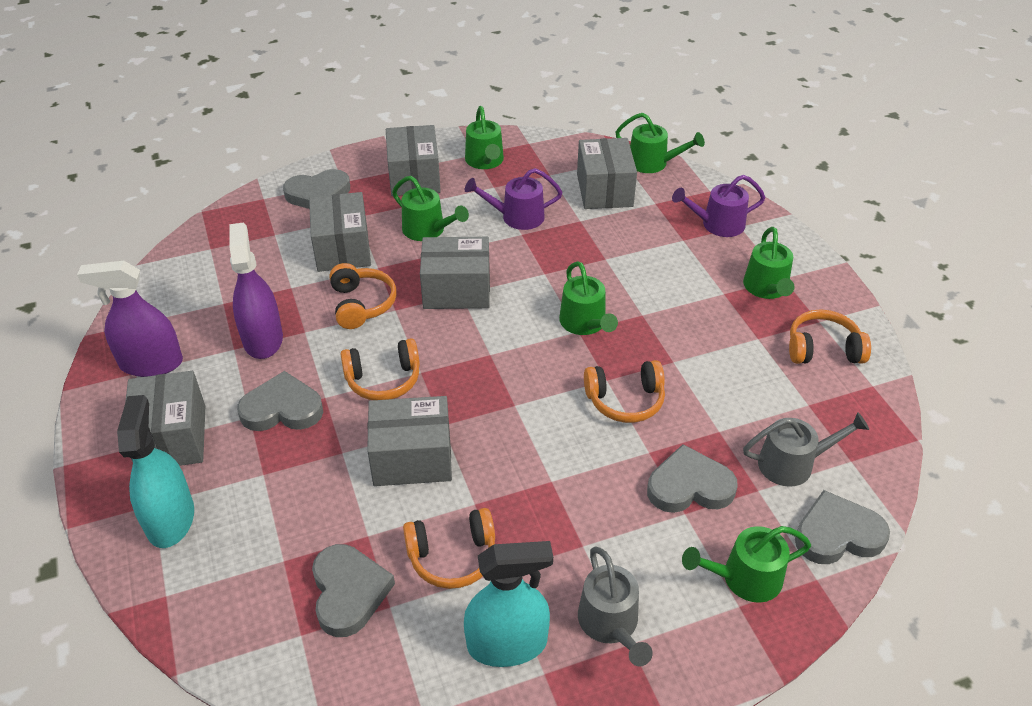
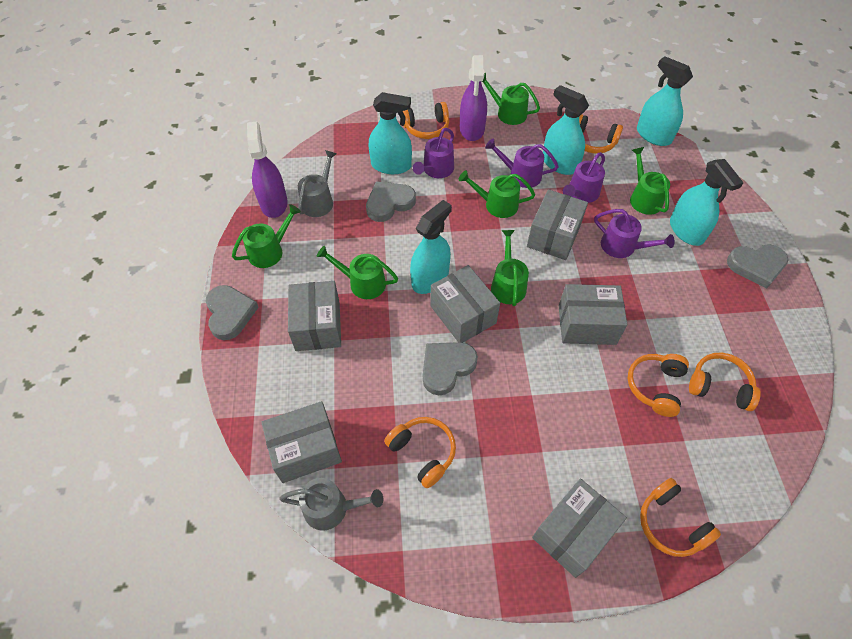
grey heart: [237,371,323,431] [283,169,350,209] [312,544,395,637] [647,444,738,513] [795,490,890,564] = 5 -> [205,285,259,340] [366,182,416,222] [423,342,478,395] [727,244,788,288] = 4
orange headphones: [330,263,397,329] [340,338,420,400] [403,508,495,589] [584,360,665,423] [789,309,871,364] = 5 -> [384,417,456,488] [403,102,449,139] [579,114,623,154] [628,354,689,417] [640,478,721,557] [689,353,761,411] = 6
purple watering can: [465,168,563,230] [672,175,766,237] = 2 -> [413,128,454,178] [485,139,559,188] [563,152,605,203] [594,209,675,258] = 4
turquoise spray bottle: [117,395,194,548] [464,541,553,667] = 2 -> [369,92,412,174] [410,200,452,294] [543,85,589,175] [637,56,693,146] [670,159,744,246] = 5

